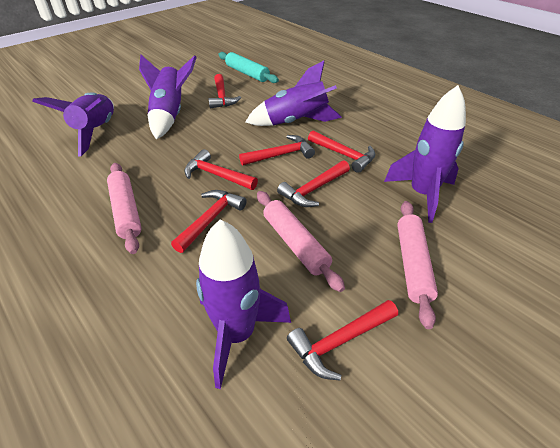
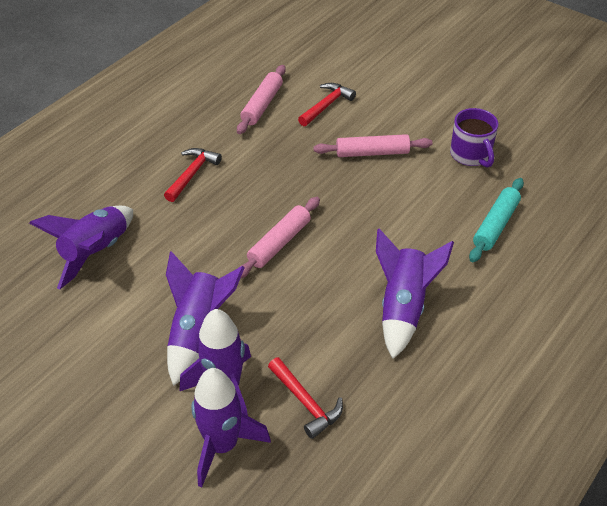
purple mug: none = 0 -> [450,108,498,168] = 1
red hammer: [171,190,247,253] [184,149,258,190] [209,74,241,109] [239,135,315,166] [277,161,350,207] [287,300,398,381] [308,130,375,173] = 7 -> [164,148,222,202] [268,357,343,439] [298,83,356,126] = 3

